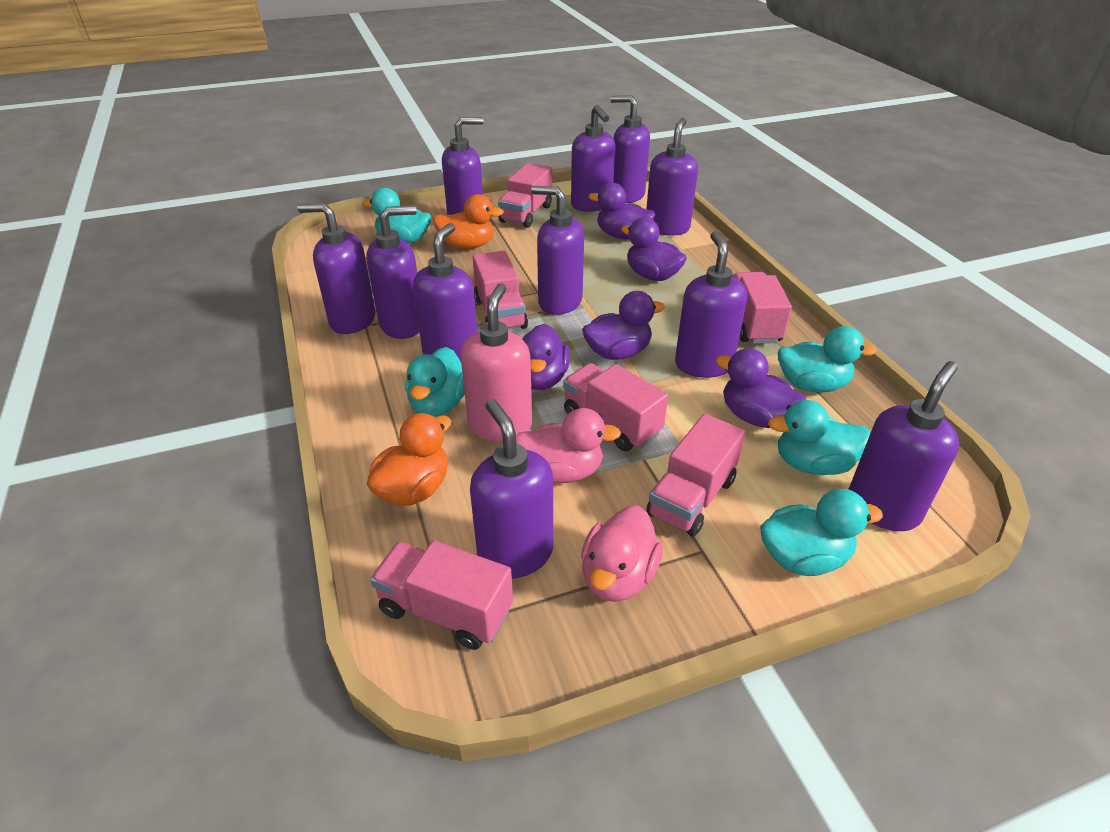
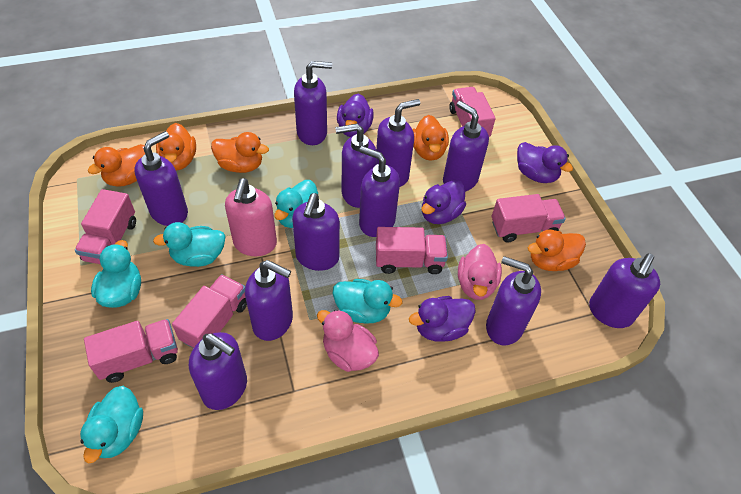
orange duck: [366,413,452,506] [433,194,504,249] = 2 -> [88,144,145,187] [156,123,196,170] [211,132,269,173] [413,115,449,161] [528,229,586,271] = 5
purple duck: [522,324,570,390] [582,291,665,360] [588,183,655,240] [621,217,687,281] [716,348,806,428] = 5 -> [337,94,374,137] [409,296,476,341] [422,180,466,224] [517,142,573,183] = 4

